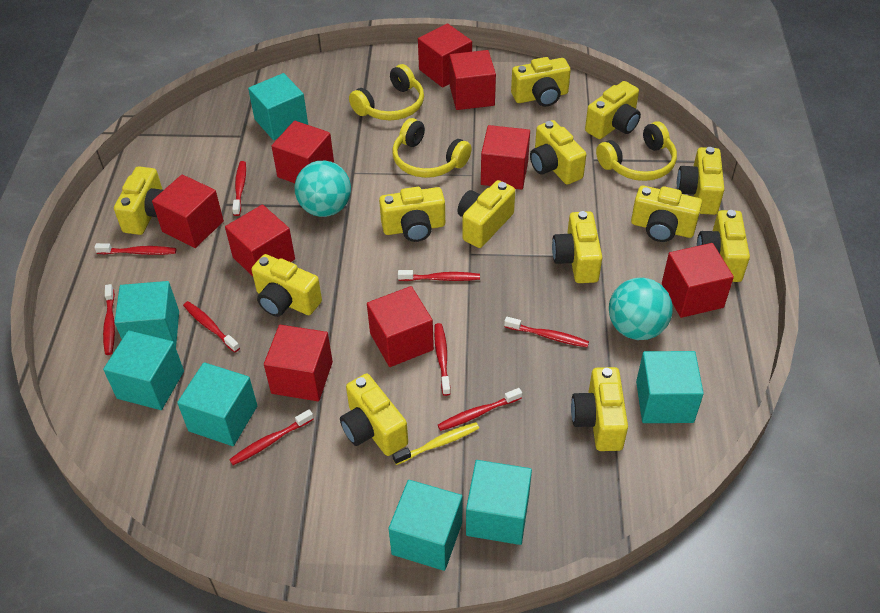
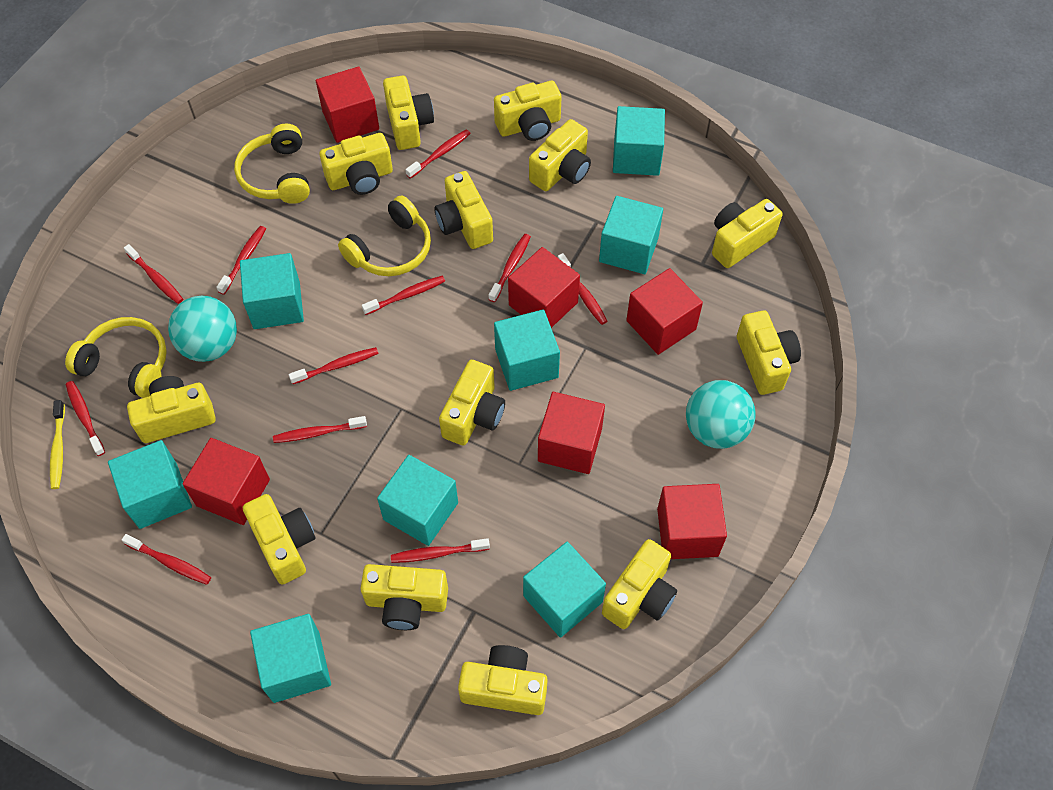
red cube: [152,174,224,248] [225,204,295,276] [264,325,333,401] [272,121,334,183] [367,286,434,367] [418,23,472,88] [449,50,496,110] [481,125,530,190] [662,243,734,318] = 9 -> [182,438,270,525] [316,66,379,143] [508,247,580,328] [538,392,605,474] [626,268,703,355] [657,484,727,559] = 6
red toothbrush: [94,243,176,255] [103,284,115,355] [183,301,240,352] [229,409,314,465] [232,161,246,216] [398,270,480,281] [434,323,451,396] [438,388,522,431] [504,317,589,347] = 9 -> [66,381,105,456] [122,534,211,585] [124,244,183,304] [216,226,266,295] [273,416,367,443] [289,347,379,384] [362,276,445,315] [391,538,490,563] [405,129,471,179] [489,234,531,302] [558,253,607,325] = 11
turquoise cube: [103,330,184,410] [115,281,179,347] [177,362,257,446] [248,73,308,140] [388,480,462,571] [466,460,532,545] [636,351,704,423] = 7 -> [108,440,192,529] [240,253,304,329] [250,614,331,703] [377,455,458,546] [494,309,560,391] [523,542,606,638] [599,196,663,274] [613,106,665,176] = 8

